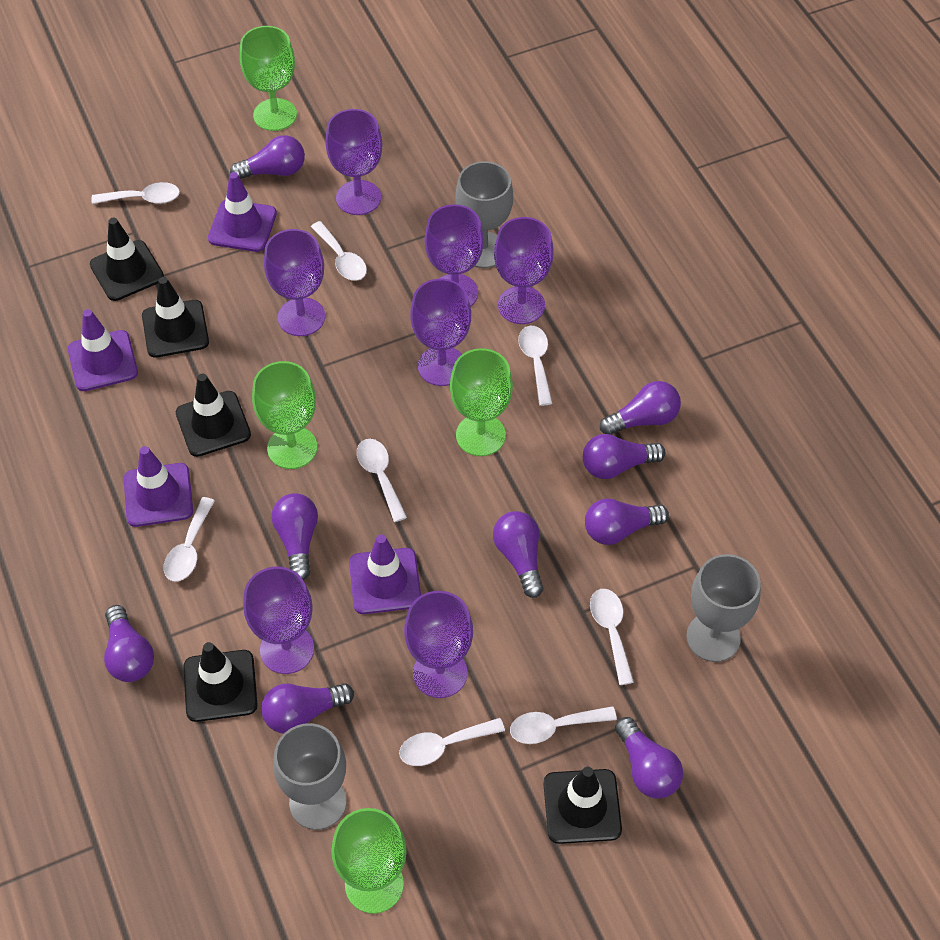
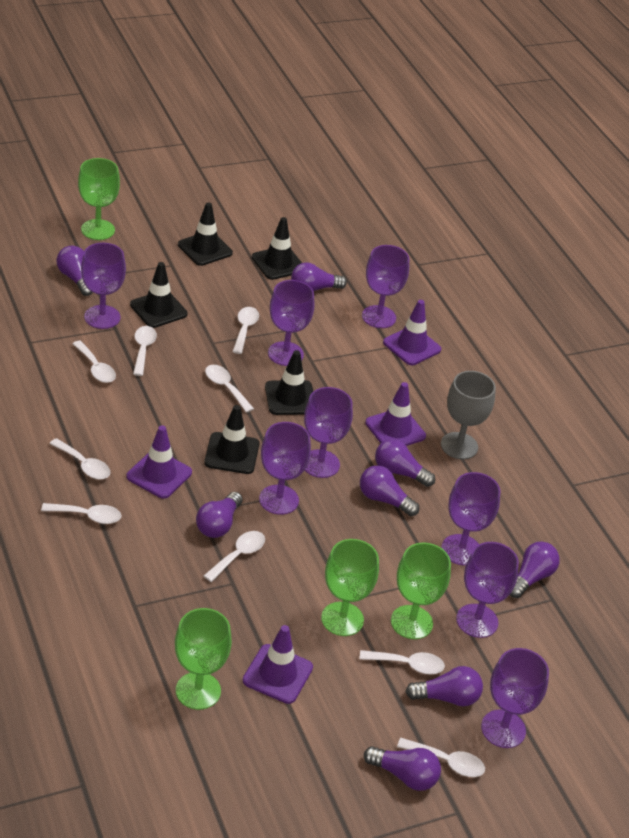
grey goblet: [273,723,346,830] [455,161,513,268] [686,554,761,662] = 3 -> [441,371,496,459] = 1
purple goblet: [243,566,314,674] [264,229,325,336] [325,109,383,215] [404,591,473,698] [410,279,471,386] [425,204,484,307] [494,217,554,324] = 7 -> [81,243,126,329] [259,422,311,515] [268,280,315,366] [304,387,353,478] [362,245,409,328] [442,472,500,565] [456,542,519,638] [481,648,549,748] = 8
purple light bulb: [104,605,154,682] [230,135,305,179] [261,683,354,733] [271,493,318,580] [493,511,544,598] [583,434,665,479] [585,498,669,545] [600,381,681,435] [615,717,683,799] = 9 -> [56,246,93,296] [196,492,243,538] [291,262,347,291] [360,465,419,516] [364,746,441,791] [375,439,435,487] [406,666,483,707] [510,541,560,598] = 8
white spoon: [91,182,180,204] [164,497,215,582] [311,221,367,281] [357,439,407,522] [399,718,505,766] [510,706,617,744] [518,326,553,406] [590,589,634,685] = 8 -> [41,503,121,524] [49,438,110,480] [72,341,116,383] [133,326,157,376] [204,531,265,582] [205,365,254,413] [232,307,259,354] [359,650,445,674] [397,738,485,777] = 9

